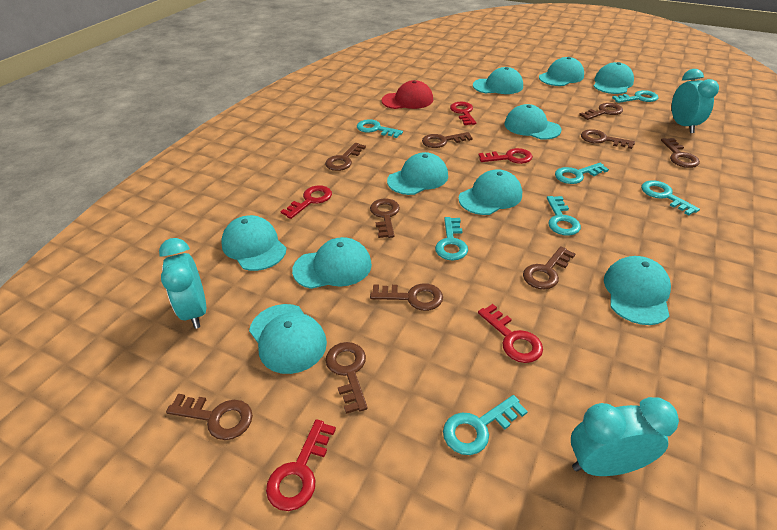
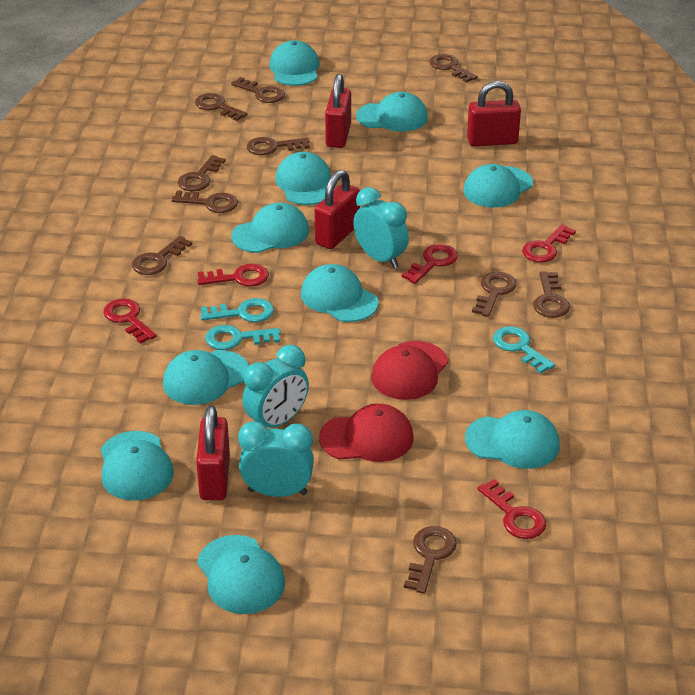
red cap: [381,80,433,109] = 1 -> [319,404,413,462] [371,341,448,400] = 2
red padlock: none = 0 -> [196,406,230,500] [315,170,360,249] [325,74,351,148] [467,81,521,146] = 4
turquoise key: [357,119,403,138] [435,217,468,260] [443,395,528,455] [547,196,581,236] [555,163,609,184] [612,90,659,103] [641,180,700,215] = 7 -> [200,298,274,322] [205,325,281,350] [493,326,555,374] = 3

